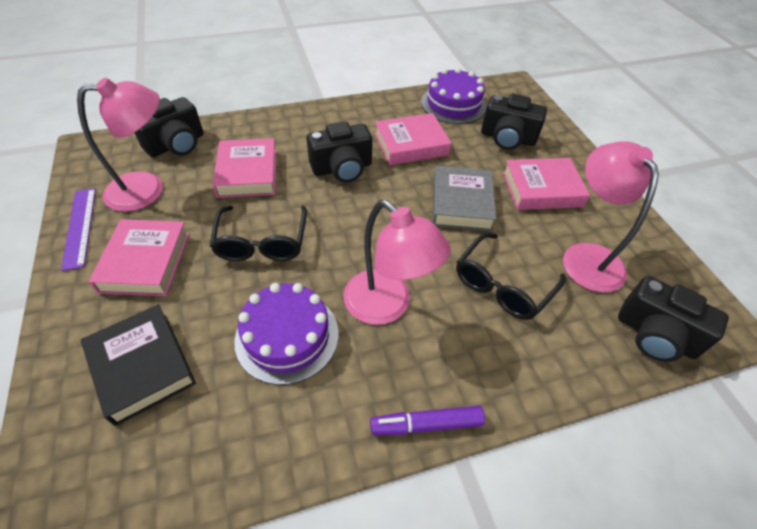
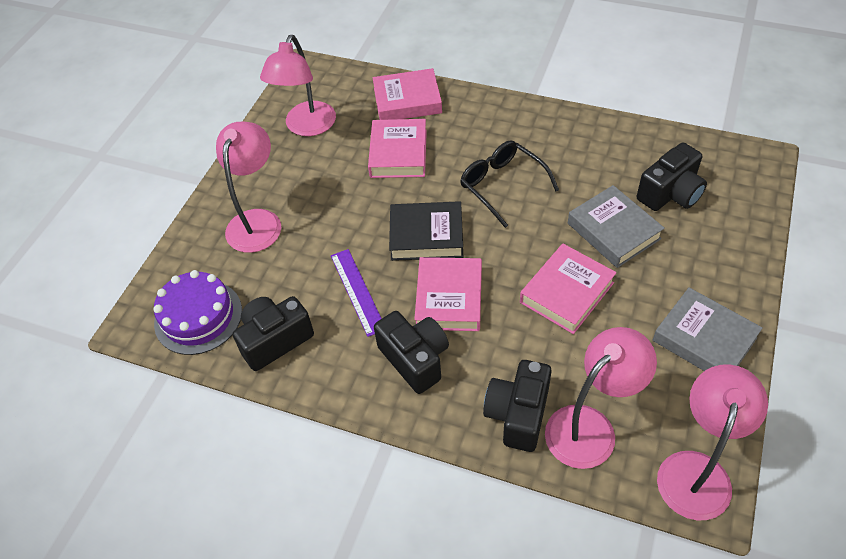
black glasses: [210,205,307,261] [456,233,566,320] = 2 -> [460,140,559,228] = 1
grey book: [432,166,496,231] = 1 -> [568,185,665,268] [653,287,763,371] = 2
pink lamp: [77,78,163,212] [343,200,451,325] [563,141,659,293] = 3 -> [216,122,281,253] [260,35,336,136] [545,327,657,469] [657,364,768,520] = 4
purple cake: [234,283,339,385] [421,68,487,124] = 2 -> [153,270,242,355] = 1
purple marker: [370,406,485,435] = 1 -> none = 0

